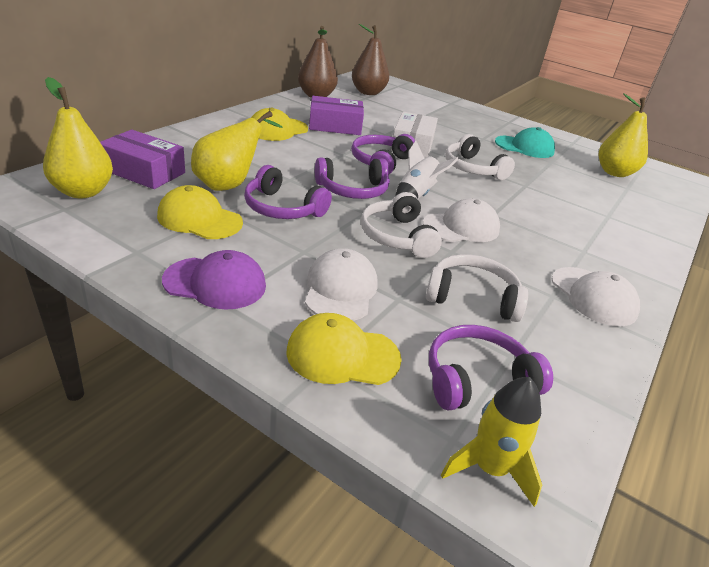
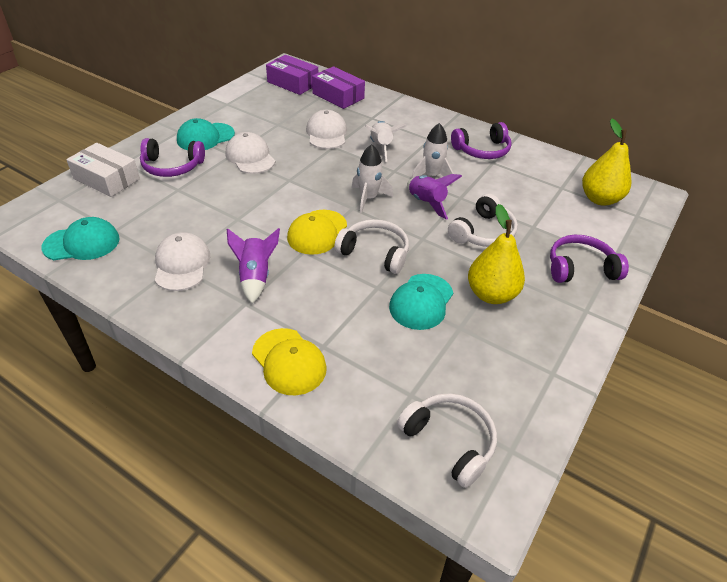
brown pear: [298,26,338,98] [352,24,389,95] = 2 -> none = 0
purple cap: [162,250,266,310] = 1 -> none = 0
purple headphones: [244,165,332,219] [315,158,390,199] [351,134,415,174] [429,325,553,411] = 4 -> [140,138,205,177] [451,122,512,159] [550,235,629,283] = 3
purple rocket: none = 0 -> [227,228,280,303] [407,174,462,220] = 2
turquoise cap: [495,127,555,158] = 1 -> [42,217,120,260] [177,118,235,150] [389,274,453,330] = 3
white rocket: [395,141,459,199] = 1 -> [352,144,393,213] [365,121,407,162] [412,123,453,185] = 3
yellow cap: [157,185,243,239] [251,107,308,141] [286,313,402,385] = 3 -> [252,328,327,395] [287,210,347,255] = 2
yellow pear: [43,77,113,198] [191,111,283,191] [599,93,648,177] = 3 -> [468,204,525,304] [582,119,631,206] = 2
yellow rocket: [441,377,542,507] = 1 -> none = 0

